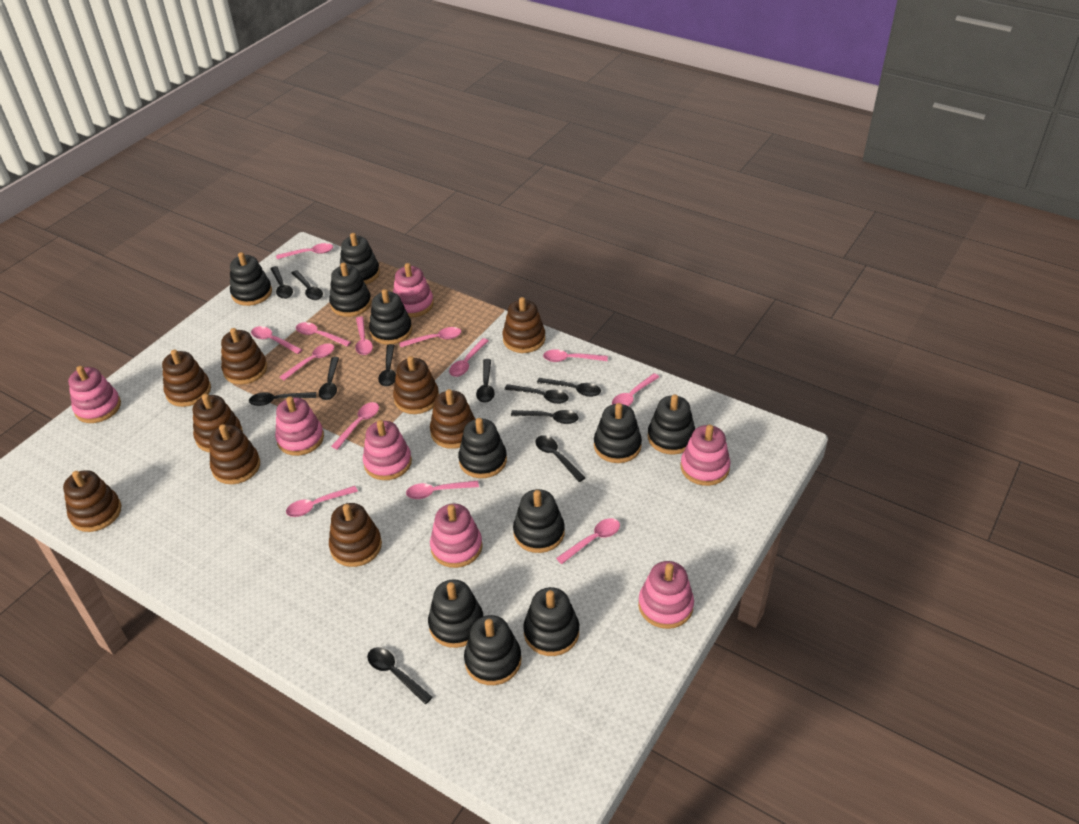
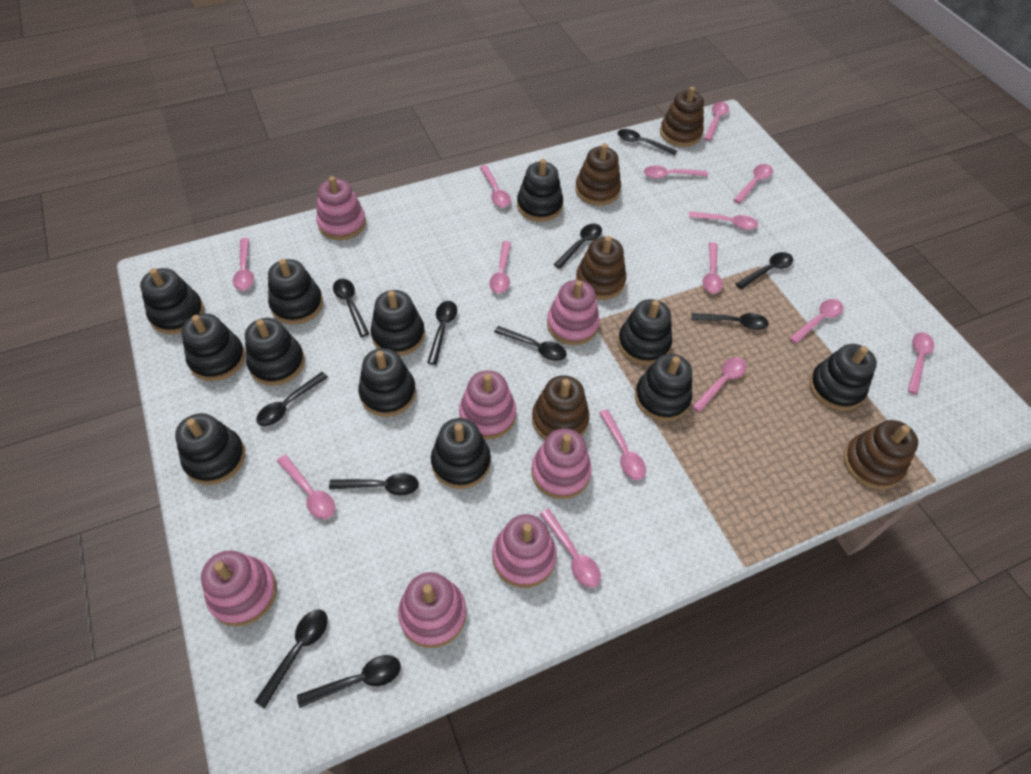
black stacking toy: [230,252,272,306] [329,262,372,317] [340,233,380,284] [369,289,412,345] [428,579,483,648] [458,418,507,478] [464,615,522,685] [513,489,565,553] [523,587,579,656] [594,403,642,463] [648,394,695,455] = 11 -> [140,268,204,334] [175,413,245,485] [181,313,245,381] [245,318,305,386] [268,259,323,325] [358,348,416,417] [371,290,425,356] [431,418,491,489] [517,159,563,222] [618,299,672,365] [635,354,692,421] [809,344,877,410] = 12
brown stacking toy: [63,470,121,532] [162,349,211,407] [193,394,243,452] [209,424,260,484] [221,328,267,385] [329,503,382,567] [393,356,439,414] [430,389,475,449] [502,297,545,353] = 9 -> [532,375,590,440] [575,143,621,206] [576,236,626,300] [660,87,704,147] [844,420,918,489] = 5
pink spoon: [251,326,303,354] [276,243,333,259] [280,343,334,381] [286,486,358,517] [296,322,351,347] [331,402,379,450] [355,316,373,355] [399,327,461,347] [406,481,479,499] [449,338,489,377] [543,349,608,362] [556,518,620,564] [612,373,659,406] = 13 -> [233,238,254,290] [277,455,335,519] [480,165,511,208] [489,241,511,293] [540,509,601,588] [599,409,646,480] [644,166,708,179] [689,211,758,230] [692,357,747,412] [703,242,723,294] [704,102,729,141] [734,164,773,204] [789,299,843,344] [908,332,934,394] = 14

